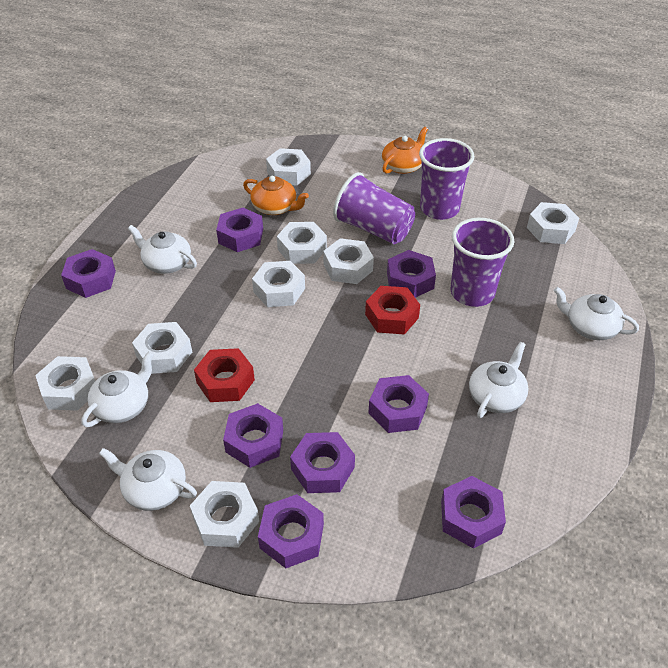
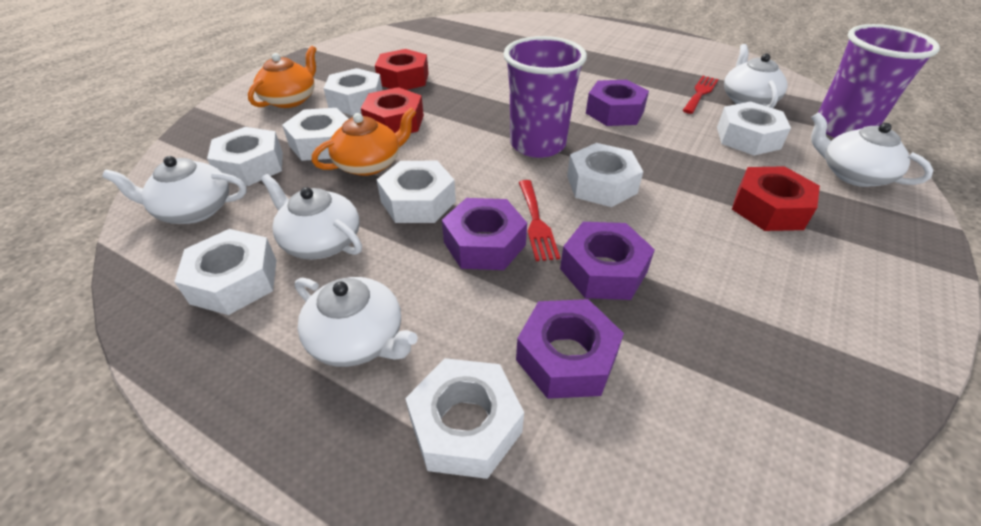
purple cup: [333,172,415,244] [419,138,475,220] [451,218,514,307] = 3 -> [503,36,587,158] [818,24,940,138] = 2
purple nut: [61,249,116,298] [216,208,263,252] [223,403,283,468] [258,494,324,568] [290,432,355,493] [368,375,429,433] [387,250,436,298] [441,476,506,549] = 8 -> [442,198,527,270] [516,299,624,399] [560,222,655,300] [586,80,649,126] = 4
red fork: none = 0 -> [519,180,560,261] [683,76,719,114] = 2
red nut: [194,348,255,402] [365,286,420,335] = 2 -> [361,87,424,133] [375,49,429,90] [732,166,820,231] = 3

